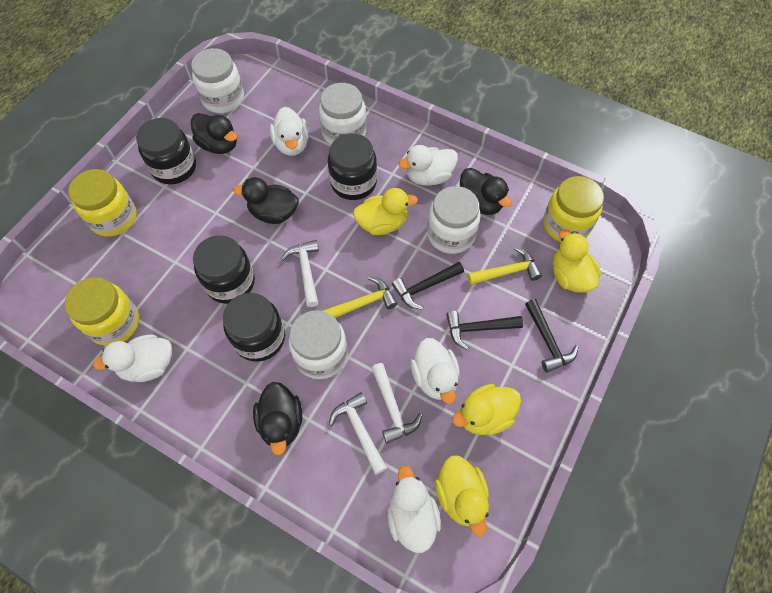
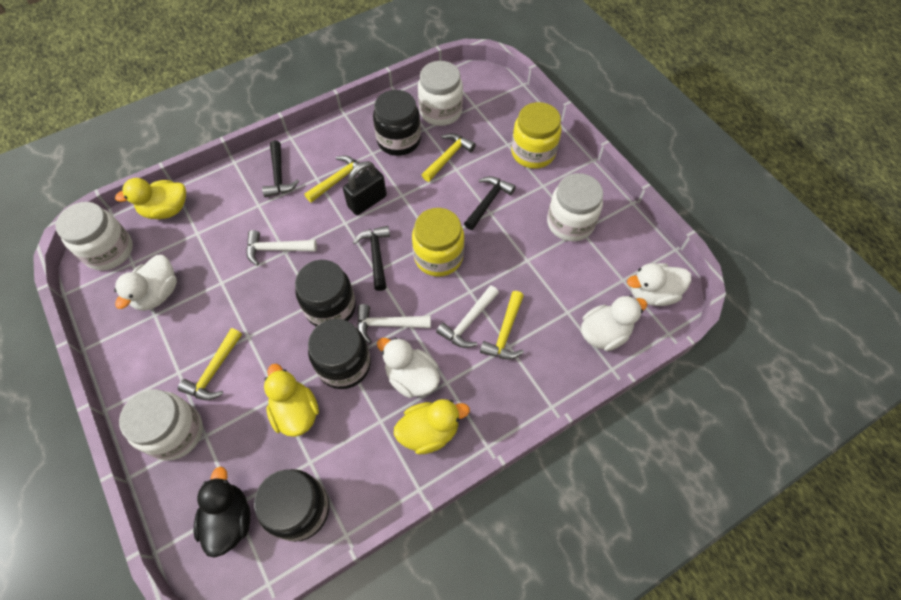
black duck: [191,113,237,154] [233,177,299,224] [253,382,302,455] [460,168,512,215] = 4 -> [194,466,250,558] = 1
black padlock: none = 0 -> [343,161,387,215] = 1
white duck: [93,334,172,382] [270,107,309,156] [387,466,441,553] [399,145,458,186] [410,338,460,404] = 5 -> [114,255,177,311] [377,338,440,398] [581,296,647,351] [627,263,691,306] = 4
yellow duck: [353,188,418,235] [435,455,489,537] [452,384,521,435] [553,229,601,293] = 4 -> [115,178,186,219] [264,364,319,437] [394,399,470,454] = 3
yellow hammer: [323,276,397,318] [467,247,542,285] = 2 -> [178,328,242,400] [304,156,368,203] [422,133,476,182] [480,291,524,360] = 4
yellow jar: [65,277,139,346] [68,169,136,237] [543,176,604,242] = 3 -> [412,208,464,277] [511,102,562,169] = 2

